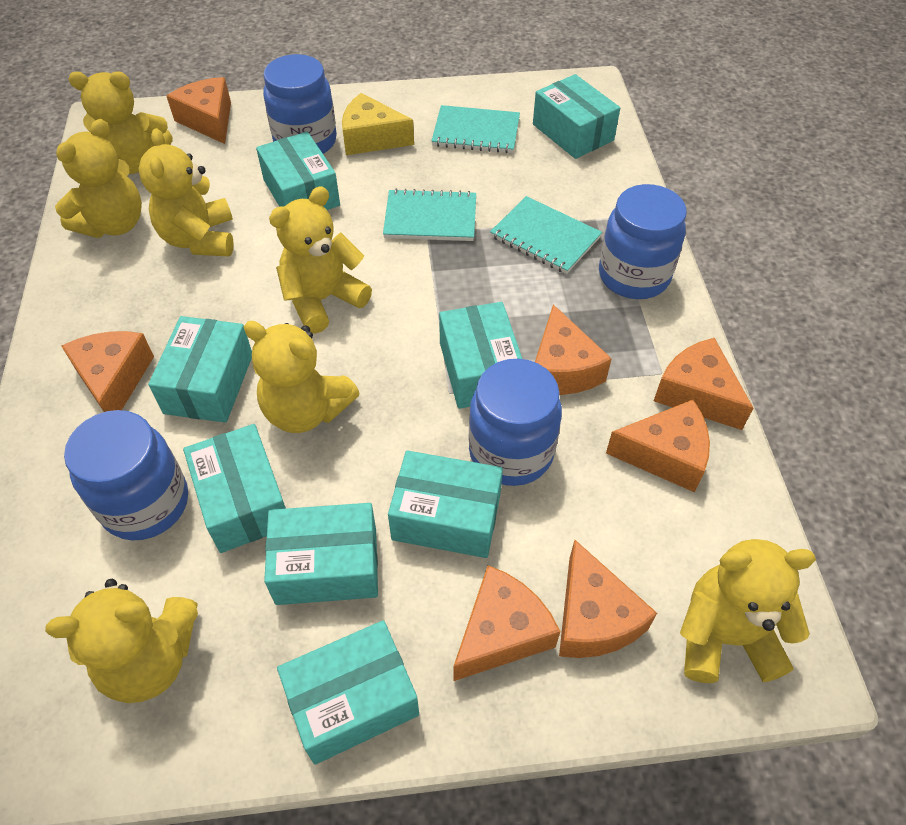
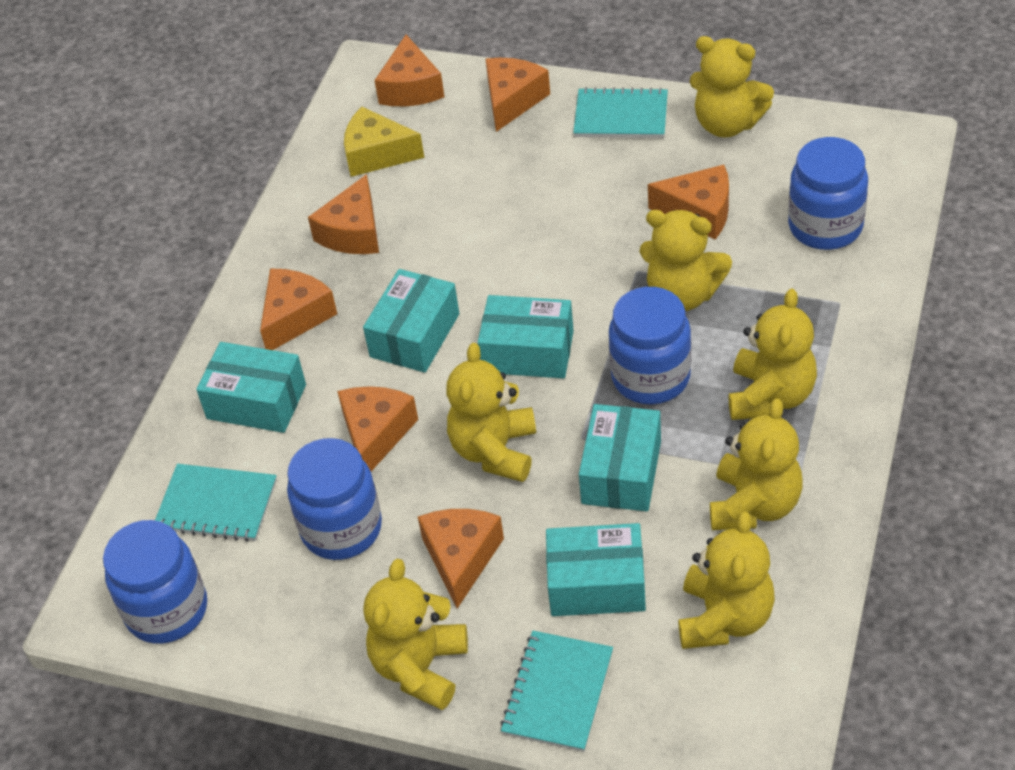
turquoise box: [148,316,252,423] [183,424,286,553] [256,132,340,210] [264,503,378,605] [277,620,419,765] [388,451,503,558] [439,302,522,409] [533,74,620,159] = 8 -> [196,342,306,433] [363,269,459,373] [478,295,574,378] [546,523,646,616] [579,404,661,511] = 5

